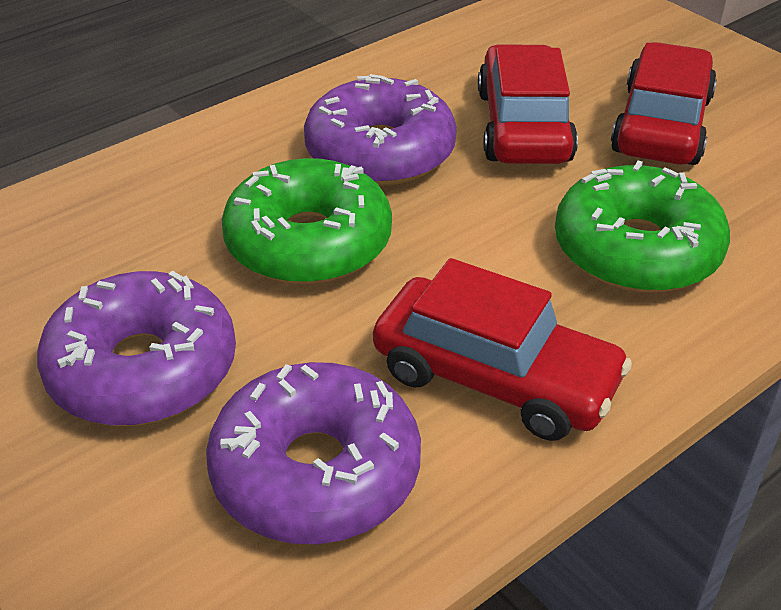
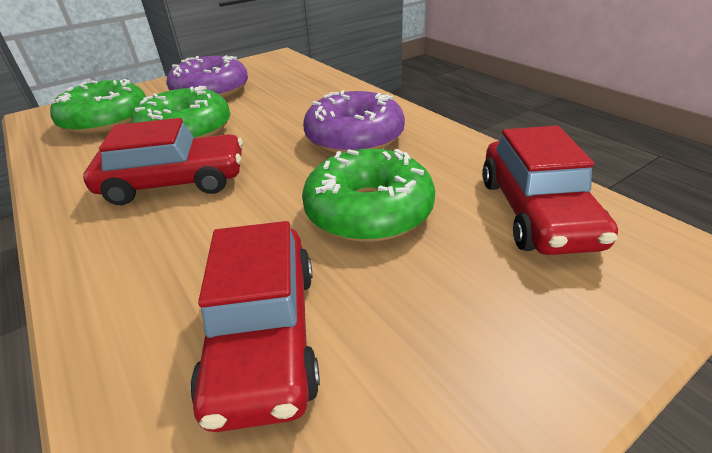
green donut: [222,158,392,285] [555,161,730,293] = 2 -> [50,79,146,135] [131,86,230,138] [302,149,435,242] = 3
purple donut: [37,271,236,426] [206,362,421,544] [304,74,457,186] = 3 -> [166,56,248,98] [303,90,405,154] = 2

